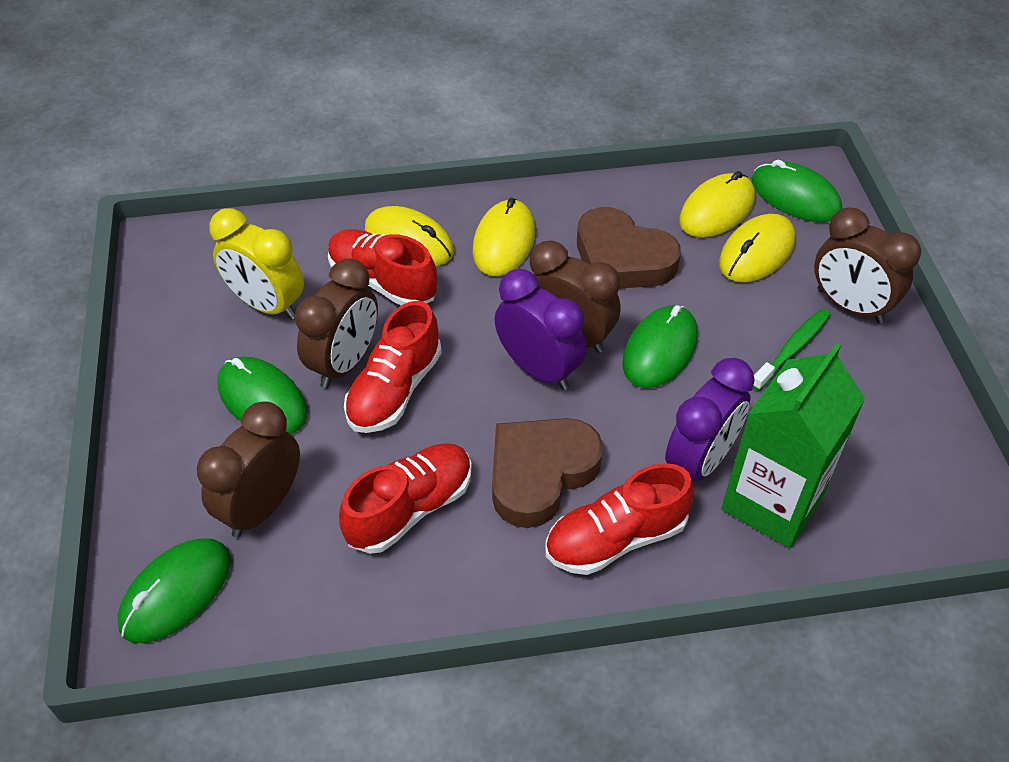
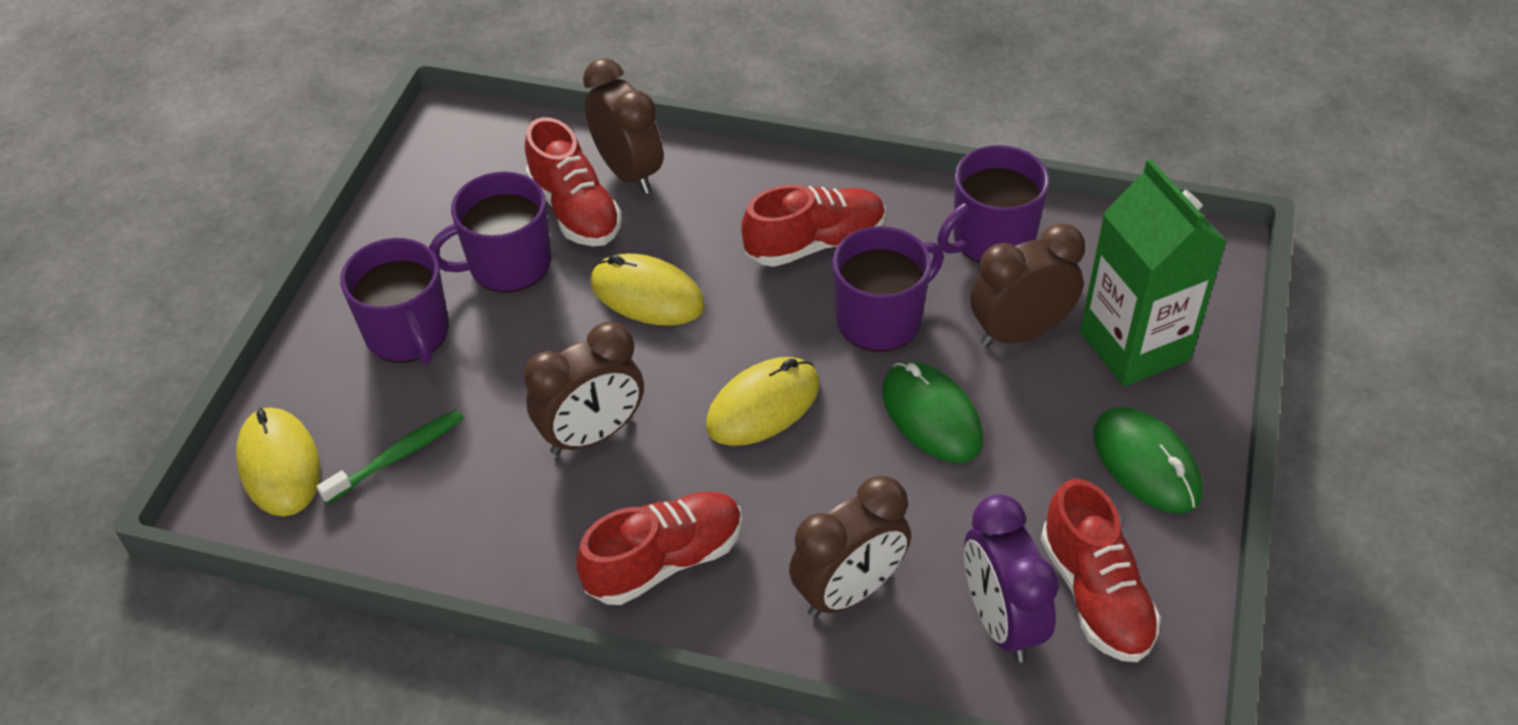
brown heart: [492,418,603,528] [577,207,681,289] = 2 -> none = 0
green mouse: [118,539,231,643] [218,356,308,434] [622,305,698,388] [751,160,842,222] = 4 -> [882,362,983,463] [1093,407,1203,513] = 2
purple clock: [495,269,586,390] [665,358,755,481] = 2 -> [964,494,1059,662] = 1
purple mug: none = 0 -> [340,238,449,364] [429,171,551,293] [832,226,944,352] [937,145,1049,263] = 4
yellow clock: [209,208,304,320] = 1 -> none = 0
yellow mouse: [365,206,454,266] [472,198,535,276] [679,171,755,238] [719,214,796,282] = 4 -> [236,407,320,516] [590,254,705,326] [706,357,820,446] = 3

